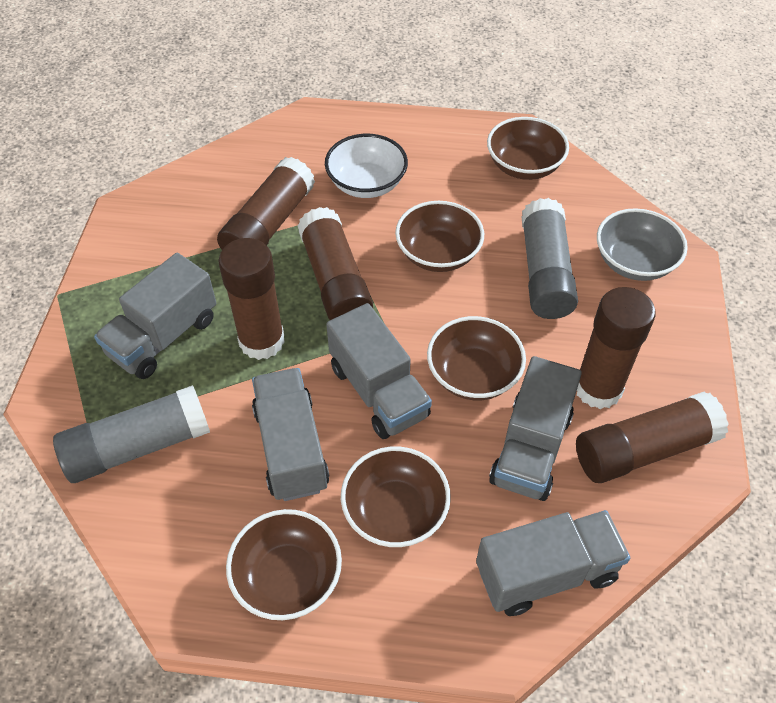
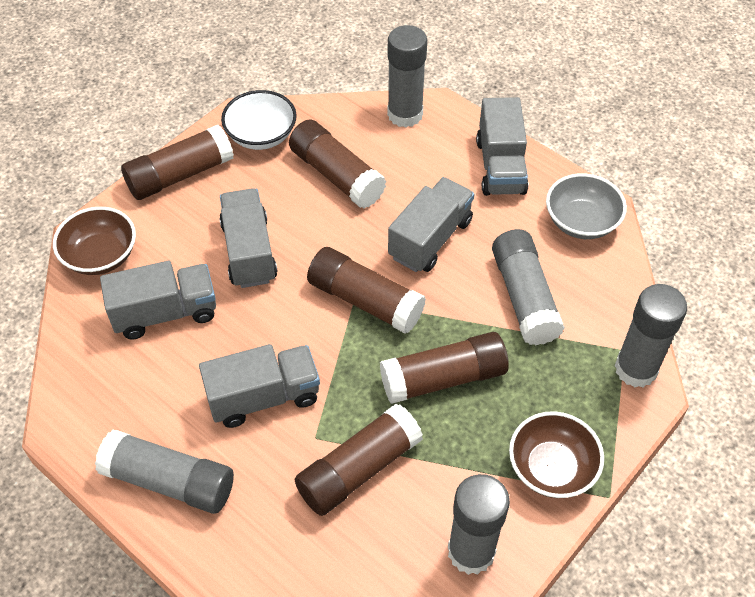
brown bowl: [226,509,342,620] [341,447,451,547] [395,201,484,272] [427,316,526,400] [487,117,569,180] = 5 -> [53,207,136,275] [509,411,604,498] = 2
grey glue stick: [53,385,210,483] [522,198,578,319] = 2 -> [95,430,234,514] [387,25,427,128] [448,474,510,575] [492,229,565,345] [615,284,687,387] = 5

